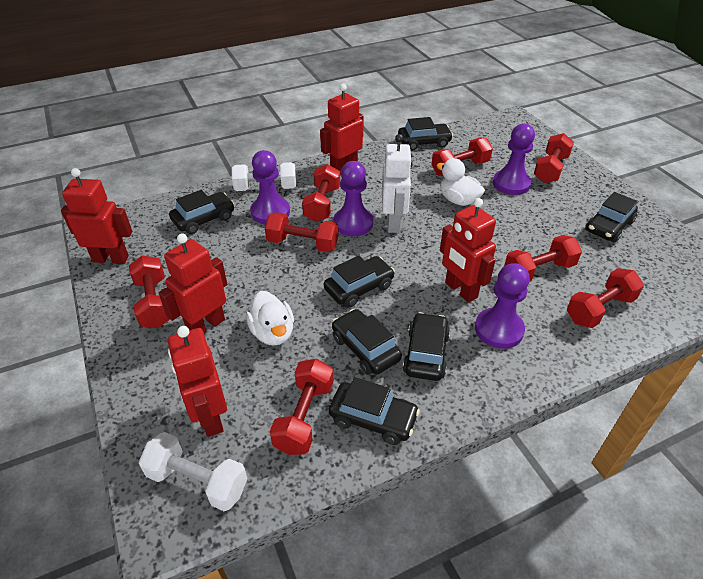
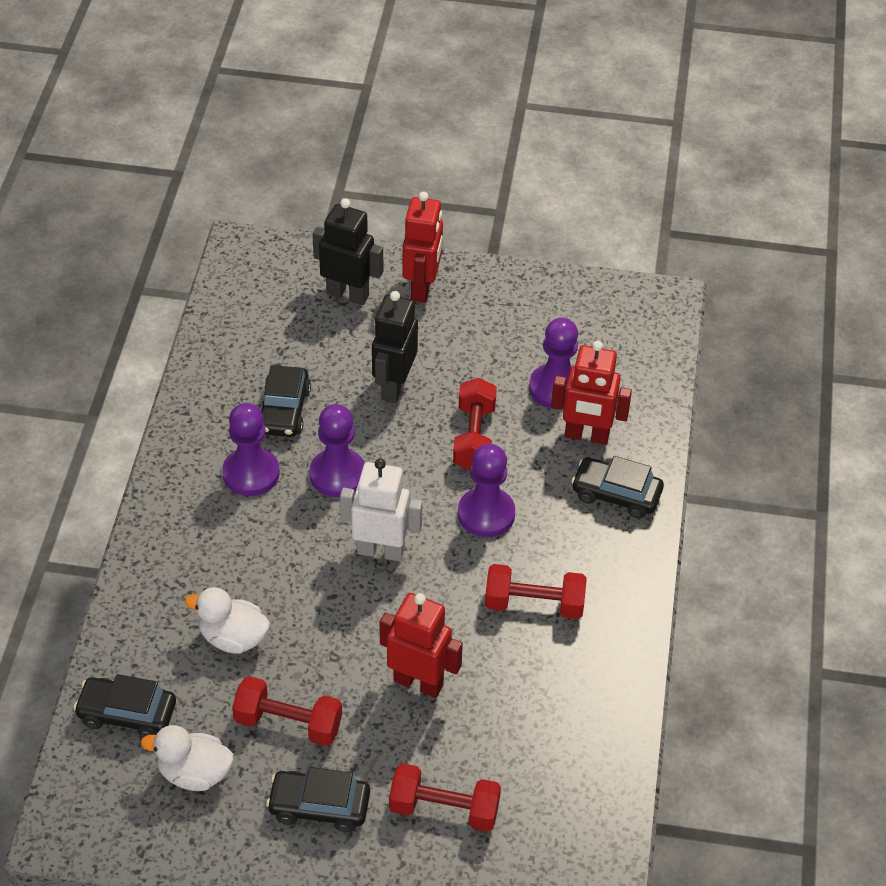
black car: [169,190,235,234] [324,255,395,307] [329,377,420,445] [332,309,402,375] [398,117,453,151] [403,312,450,381] [585,192,638,243] = 7 -> [73,674,176,737] [261,365,311,437] [266,767,370,832] [571,456,664,519] = 4
black robot: none = 0 -> [313,199,383,305] [372,291,418,403] = 2
red dumbbell: [129,255,170,328] [265,212,339,252] [270,359,333,455] [302,164,340,222] [431,137,493,176] [504,235,582,281] [534,133,574,183] [567,268,644,328] = 8 -> [232,676,342,746] [389,763,501,832] [453,378,497,471] [485,564,587,619] = 4
red robot: [61,168,132,264] [159,233,227,334] [168,326,227,437] [320,84,364,174] [440,198,496,303] = 5 -> [380,593,463,698] [402,192,443,303] [551,341,632,445] = 3
white dumbbell: [139,432,248,511] [232,162,296,191] = 2 -> none = 0

